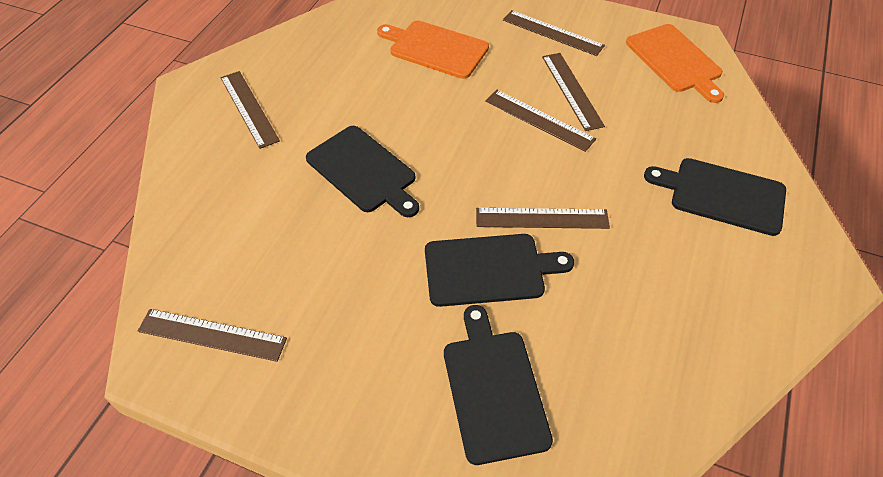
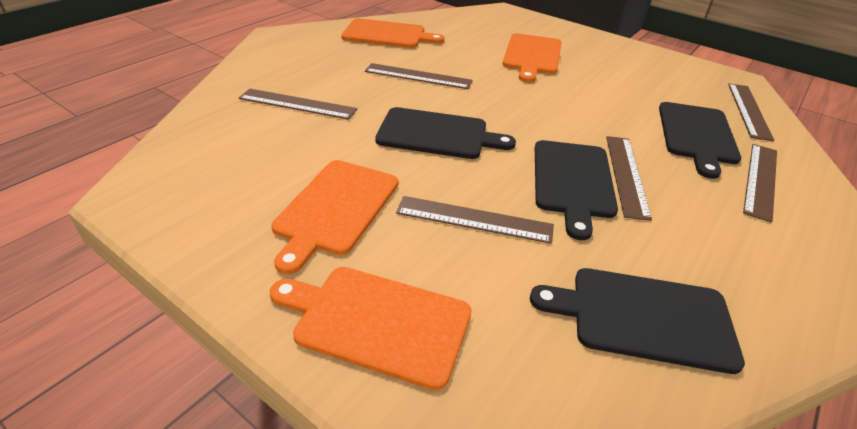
orange cutting board: [377,21,489,79] [626,24,724,103] = 2 -> [270,267,472,390] [271,160,398,274] [341,18,444,48] [503,33,561,82] = 4

